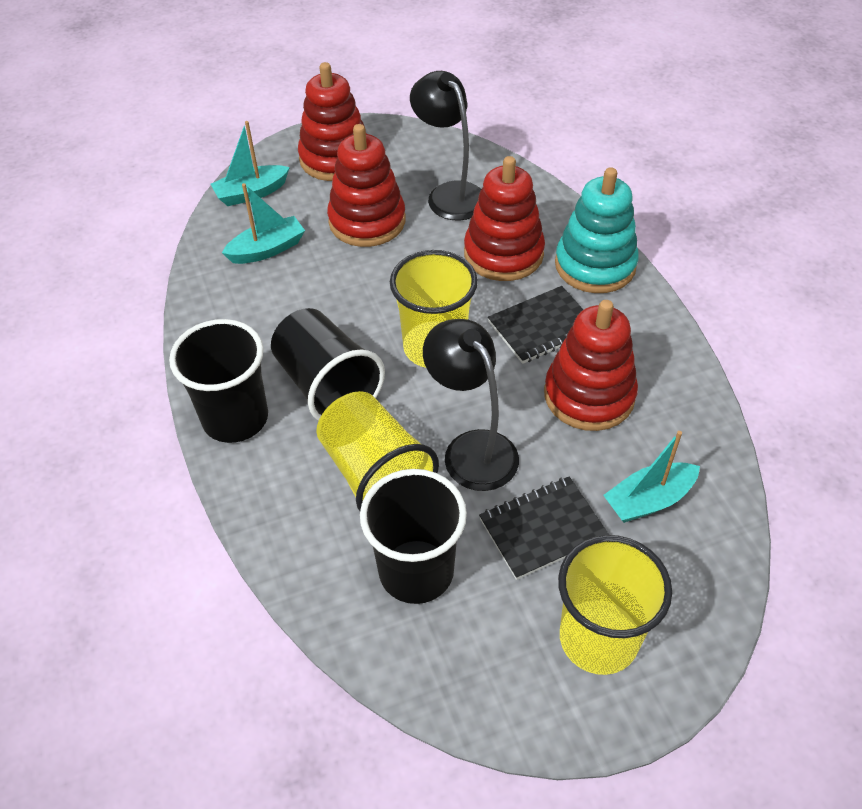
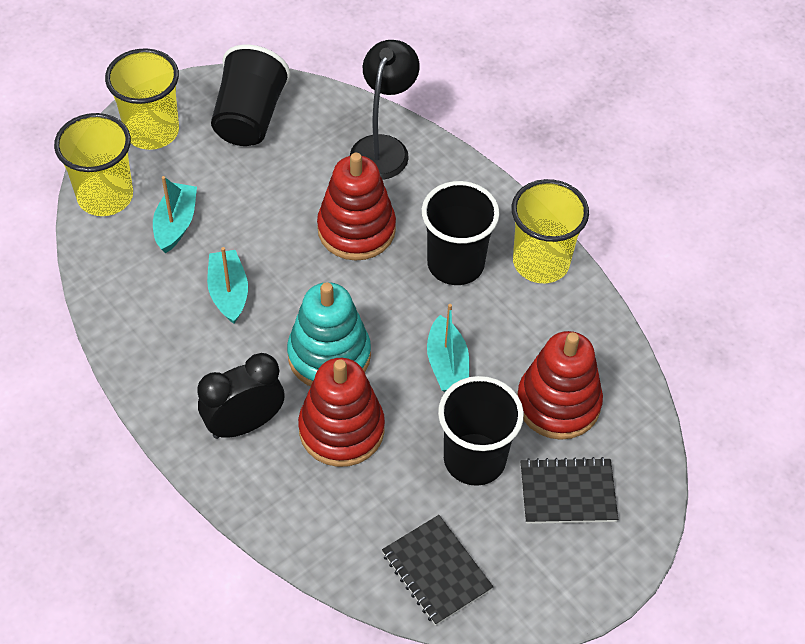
black clock: none = 0 -> [197,353,285,439] = 1
black lamp: [410,71,481,221] [423,319,519,491] = 2 -> [350,40,420,180] = 1
red stacking toy: [298,62,367,181] [327,124,406,247] [464,156,545,281] [544,300,638,431] = 4 -> [298,358,385,467] [317,153,396,261] [517,331,603,440] = 3

